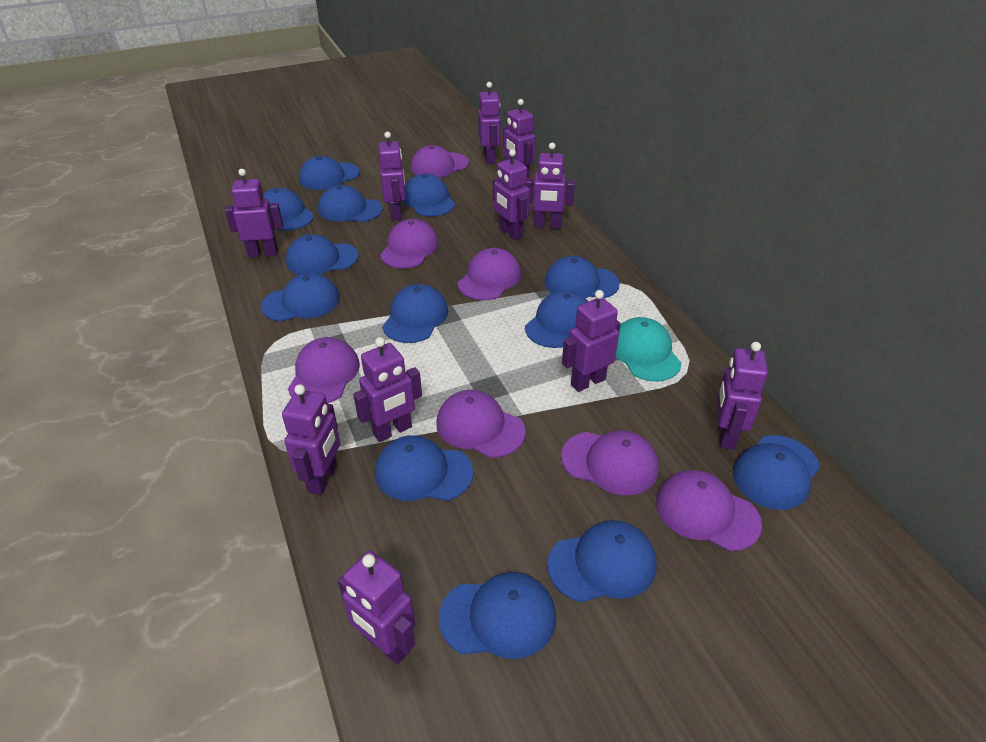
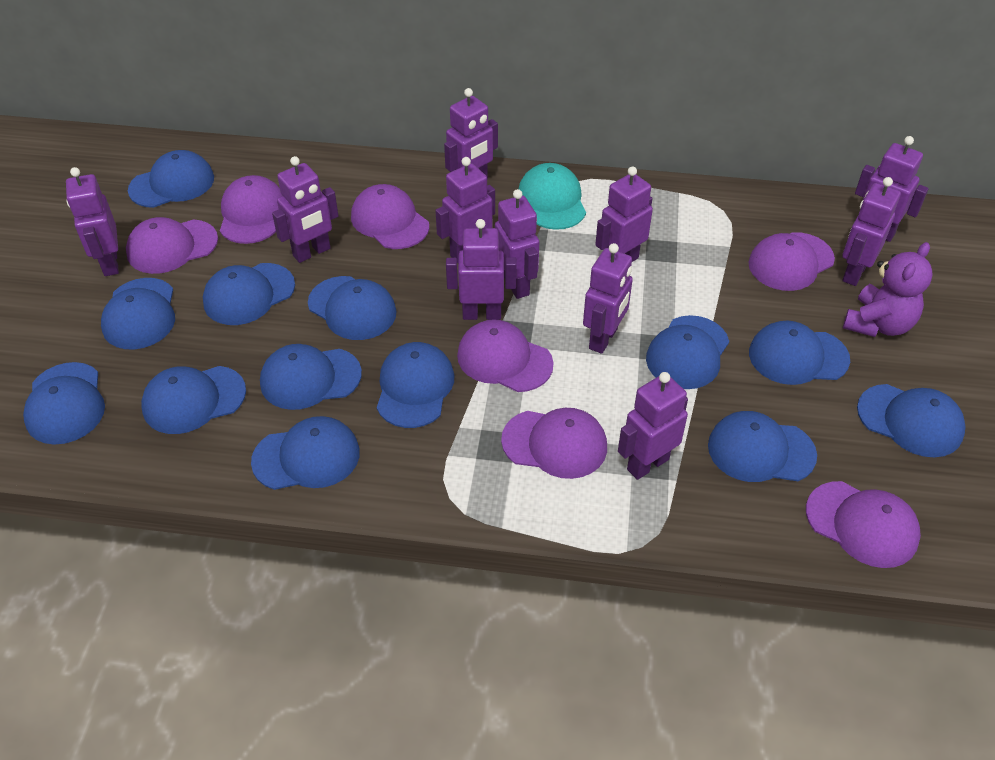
purple teddy bear: none = 0 -> [843,242,933,337] = 1

